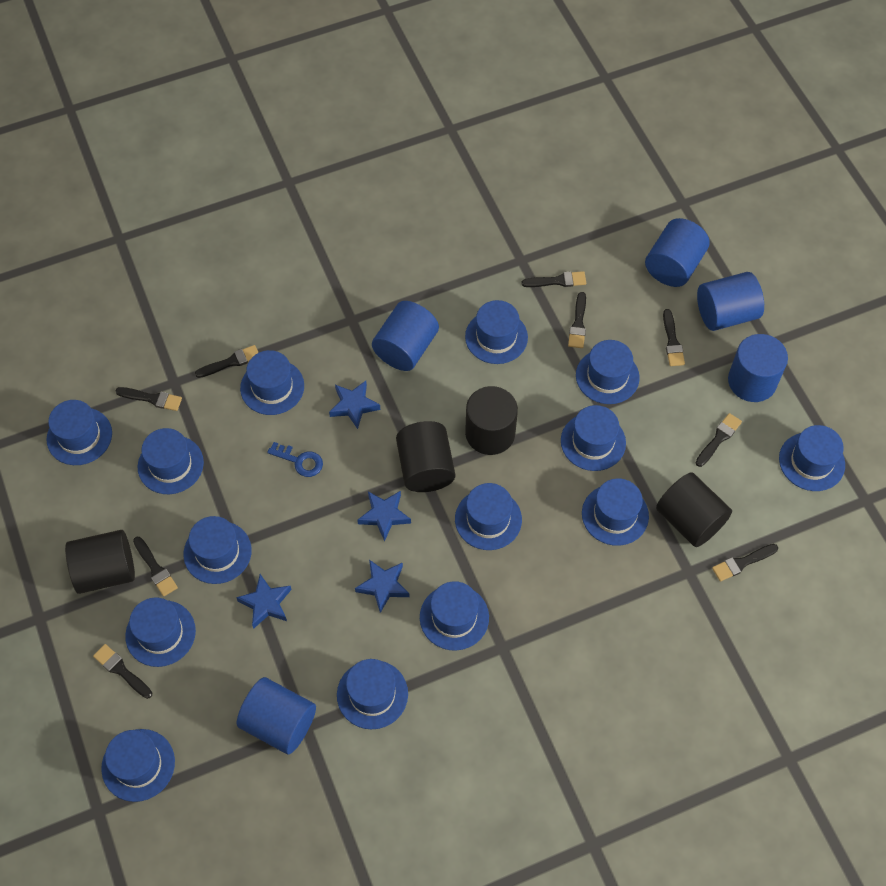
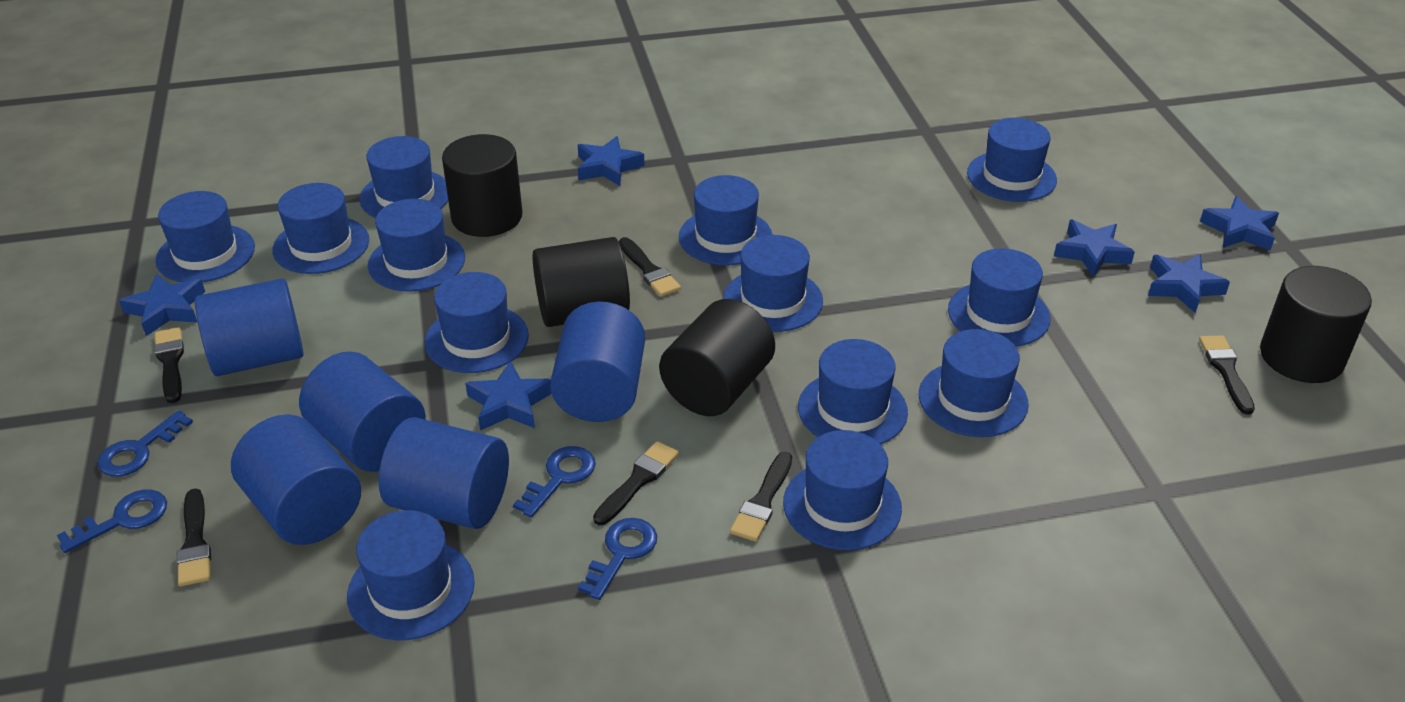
black brush: [93,644,152,699] [116,387,182,411] [133,537,178,596] [195,345,259,378] [521,271,586,287] [568,292,586,348] [663,309,685,366] [695,413,742,467] [712,544,778,582] = 9 -> [154,327,184,403] [177,488,211,586] [593,441,679,525] [619,237,681,297] [730,452,792,542] [1199,335,1255,414] = 6
blue hat: [46,400,112,465] [101,729,175,802] [125,597,196,667] [138,428,204,494] [183,516,252,584] [240,350,304,415] [337,659,408,729] [420,581,489,651] [455,483,522,550] [465,300,528,364] [561,405,626,471] [576,340,640,404] [582,478,649,546] [779,425,845,491] = 14 -> [155,191,255,282] [272,183,369,274] [347,510,475,640] [360,136,448,218] [368,199,465,292] [424,272,529,373] [679,175,773,266] [723,235,823,332] [783,430,902,550] [798,339,908,445] [919,329,1029,437] [948,248,1051,347] [967,118,1057,202] = 13
blue key: [267,442,323,477] = 1 -> [57,489,167,553] [97,410,193,477] [513,446,596,518] [578,518,657,600] = 4
blue star: [236,574,292,629] [329,381,380,429] [355,560,410,613] [357,491,411,542] = 4 -> [119,274,205,336] [465,361,552,430] [578,136,645,186] [1054,220,1135,277] [1148,254,1230,313] [1200,196,1279,250] = 6

